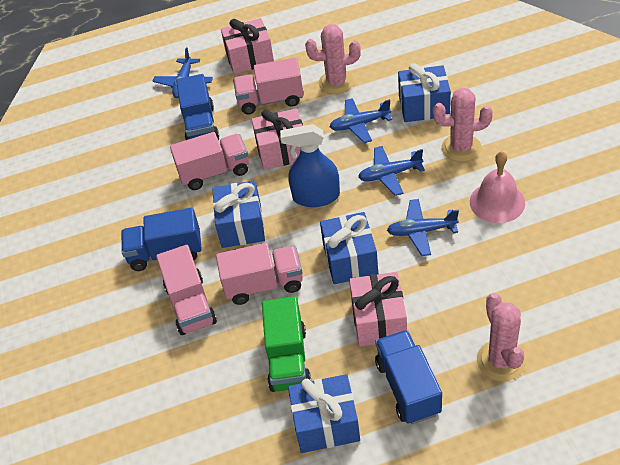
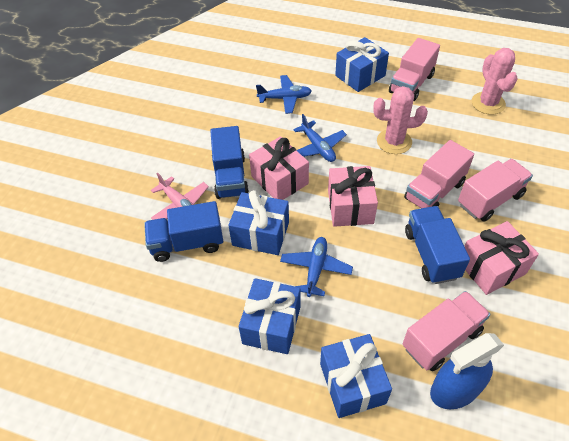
blue plane: [153,47,213,98] [329,98,392,143] [358,146,425,196] [387,199,459,256] = 4 -> [256,75,312,114] [280,237,353,297] [294,114,347,162] = 3
green truck: [262,296,311,392] = 1 -> none = 0
pink bell: [470,151,525,223] = 1 -> none = 0
pink cactus: [305,24,361,94] [433,88,493,162] [477,293,526,381] = 3 -> [373,86,428,154] [472,48,518,115] = 2
pink plane: none = 0 -> [151,172,209,220] = 1

